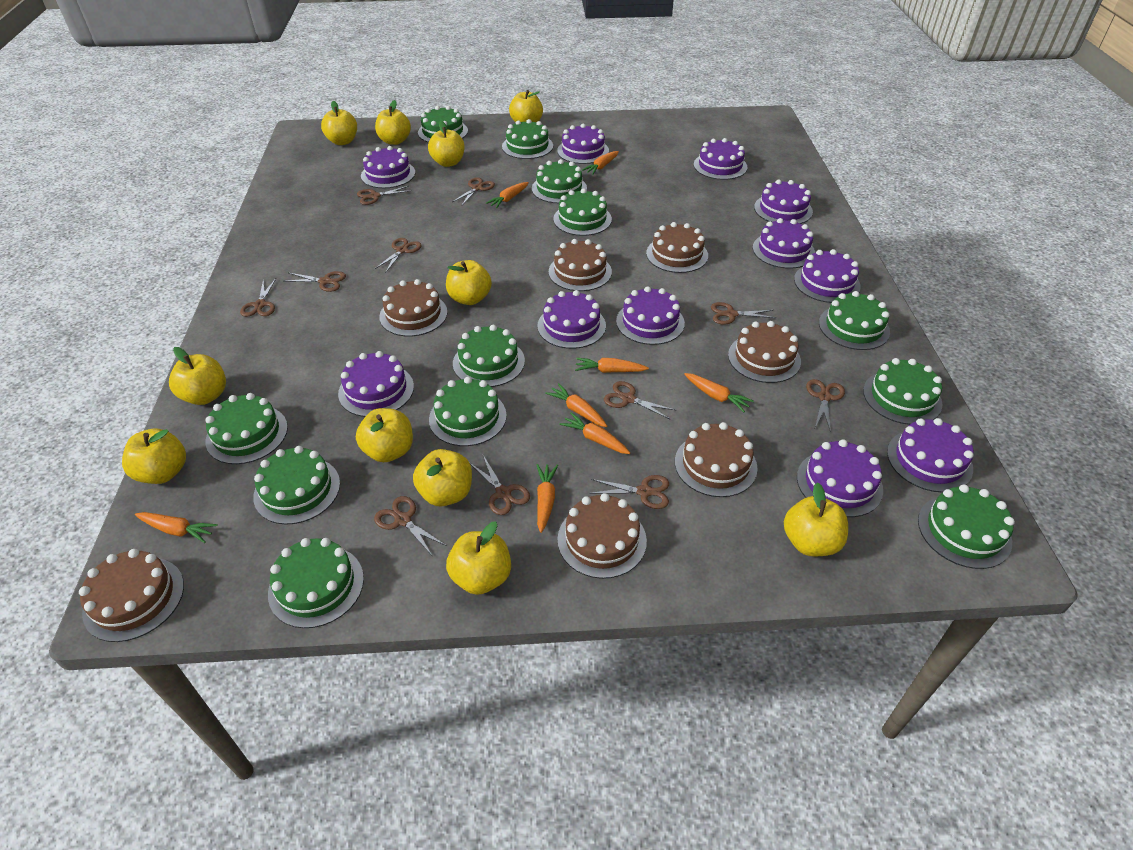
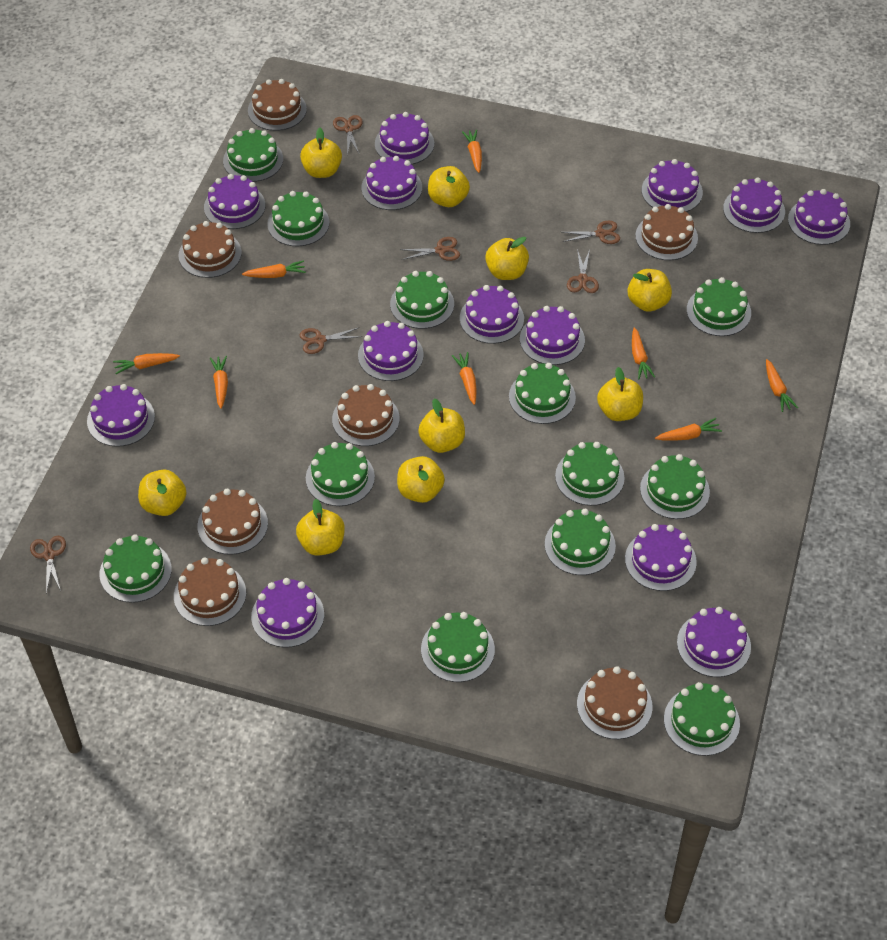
brown scissors: [240,279,276,317] [285,271,346,292] [357,186,409,205] [374,496,447,555] [375,238,422,273] [452,177,495,205] [470,455,530,515] [590,475,669,509] [604,381,677,419] [711,302,776,324] [806,379,845,432] = 11 -> [30,536,66,593] [300,327,362,354] [333,115,363,155] [400,237,460,261] [562,221,620,244] [567,249,599,293] = 6
purple cake: [338,351,414,417] [361,146,415,188] [537,290,606,349] [557,124,609,164] [616,286,685,345] [694,138,748,180] [753,218,815,269] [754,180,813,224] [794,249,861,303] [797,439,883,517] [887,418,974,493] = 11 -> [87,384,155,447] [204,174,265,229] [251,578,324,648] [358,321,424,381] [361,156,422,210] [375,112,434,164] [460,285,524,344] [520,306,585,365] [625,524,697,591] [642,159,703,212] [677,607,751,677] [723,177,785,233] [788,189,850,245] = 13
yellow apple: [122,428,186,484] [169,347,226,405] [321,101,357,145] [356,408,413,462] [375,100,411,145] [413,449,472,506] [428,121,465,167] [446,260,492,305] [446,521,511,595] [509,90,543,122] [784,483,848,557] = 11 -> [138,470,187,516] [296,499,345,556] [300,128,342,178] [397,456,445,503] [418,398,465,453] [428,166,470,207] [485,237,529,280] [597,367,643,421] [628,269,672,312] = 9

